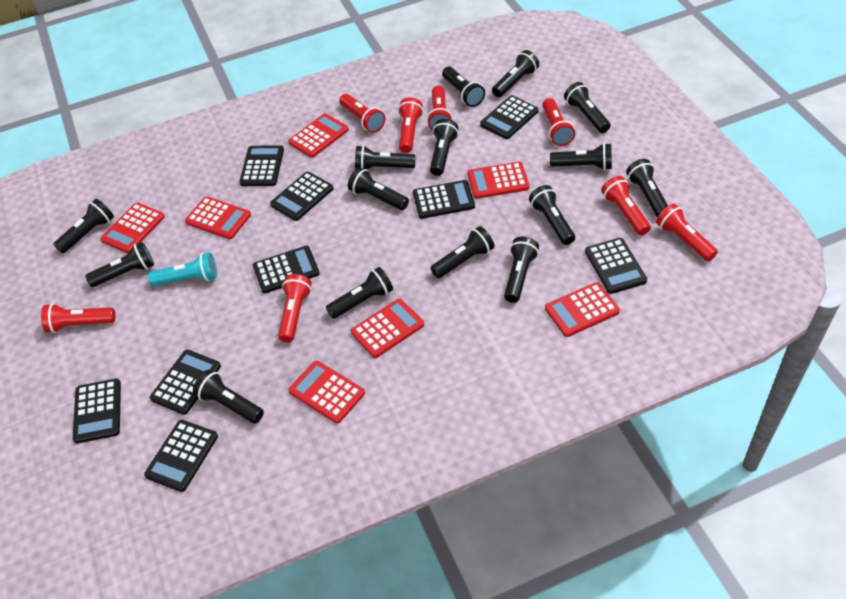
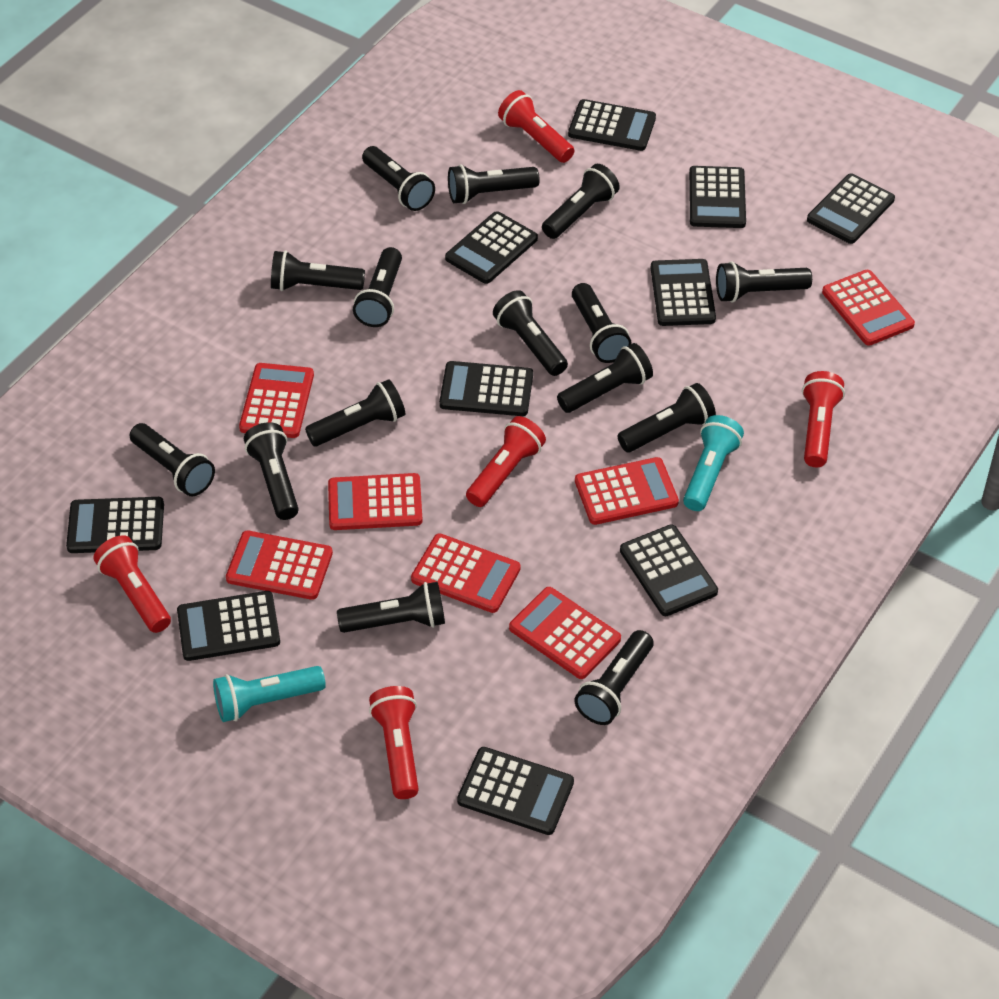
black calculator: [73,378,121,443] [144,420,218,492] [150,349,221,415] [239,145,284,186] [253,246,320,293] [270,172,334,221] [413,180,475,219] [480,95,539,139] [585,238,647,294] = 9 -> [66,497,164,553] [177,591,280,661] [439,361,533,416] [445,211,538,284] [457,747,574,835] [568,99,656,151] [620,524,718,616] [651,259,716,326] [689,166,746,228] [807,174,895,244] = 10
red flashlight: [41,303,115,333] [278,274,312,342] [339,94,385,133] [398,97,423,153] [427,86,453,131] [542,98,575,146] [601,176,651,235] [656,204,718,261] = 8 -> [93,535,171,633] [369,686,419,799] [466,416,546,507] [498,90,574,163] [802,371,845,467] = 5
turquoise flashlight: [148,253,217,286] = 1 -> [213,666,326,722] [683,415,744,511] = 2

